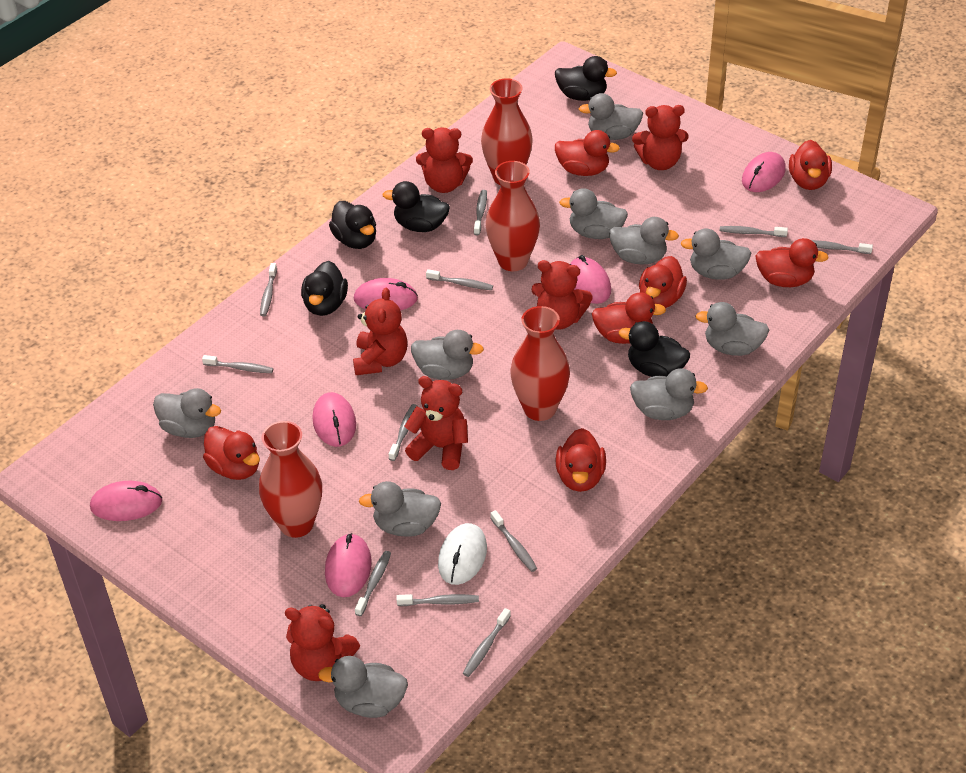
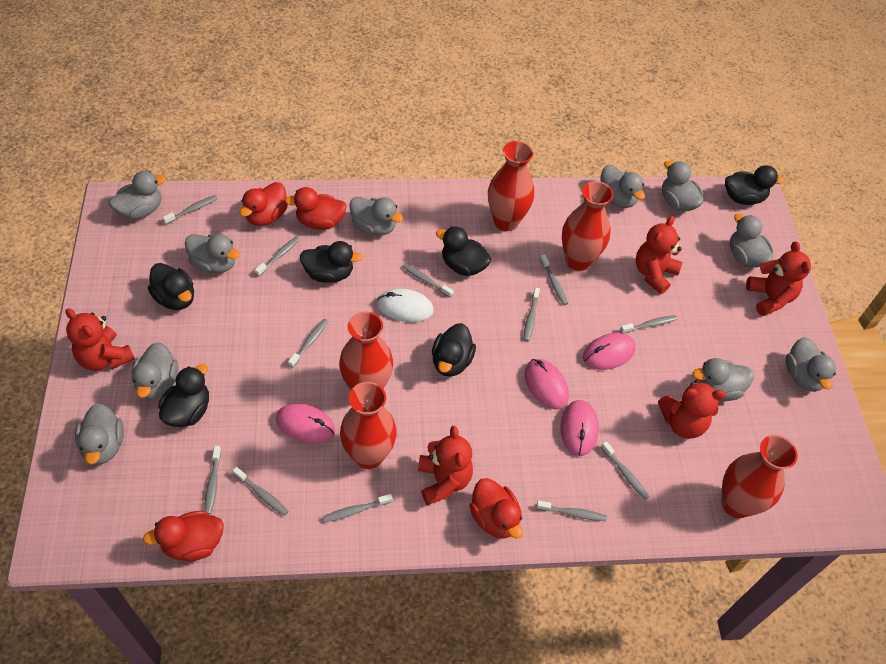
black duck: [301,261,348,316] [329,201,376,249] [383,181,450,232] [555,56,617,101] [619,321,690,377] = 5 -> [148,263,194,310] [158,364,209,427] [300,241,362,283] [432,323,476,377] [436,226,491,276] [725,165,785,205] = 6
grey toothbrush: [202,355,273,373] [260,263,277,316] [355,551,391,616] [388,404,417,461] [396,594,479,606] [426,269,493,290] [463,608,511,677] [474,190,487,235] [491,510,537,572] [720,226,788,237] [811,240,873,254] = 11 -> [162,195,217,224] [204,446,221,514] [233,467,289,516] [255,237,300,276] [288,319,328,368] [323,494,393,523] [402,263,453,297] [524,288,540,341] [537,501,607,521] [540,254,568,305] [601,441,649,500] [620,315,677,334] = 12
pink mouse: [90,481,162,521] [312,392,356,447] [325,533,372,597] [354,278,418,311] [570,255,611,304] [742,152,786,192] = 6 -> [276,403,335,444] [524,359,569,410] [560,400,599,456] [583,333,636,370] = 4
red duck: [203,426,260,480] [555,130,620,176] [556,428,606,492] [592,292,666,344] [639,256,687,308] [755,238,829,287] [789,140,832,190] = 7 -> [143,511,224,561] [239,182,288,226] [285,187,347,230] [469,478,523,539] = 4
red teddy bear: [285,604,360,681] [353,288,407,375] [405,376,468,470] [416,127,473,193] [531,260,593,330] [632,105,689,170] = 6 -> [65,308,135,371] [418,425,473,505] [636,216,682,294] [658,380,726,439] [746,241,811,316] = 5
red vase: [259,421,322,538] [481,79,533,185] [486,161,540,271] [510,306,570,421] = 4 -> [339,312,393,390] [340,382,397,469] [488,141,534,231] [562,181,613,271] [721,435,798,518] = 5

